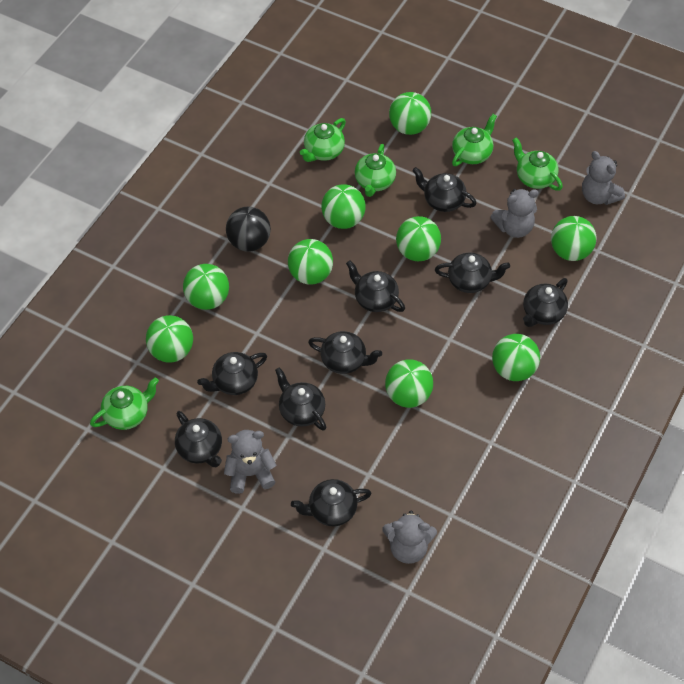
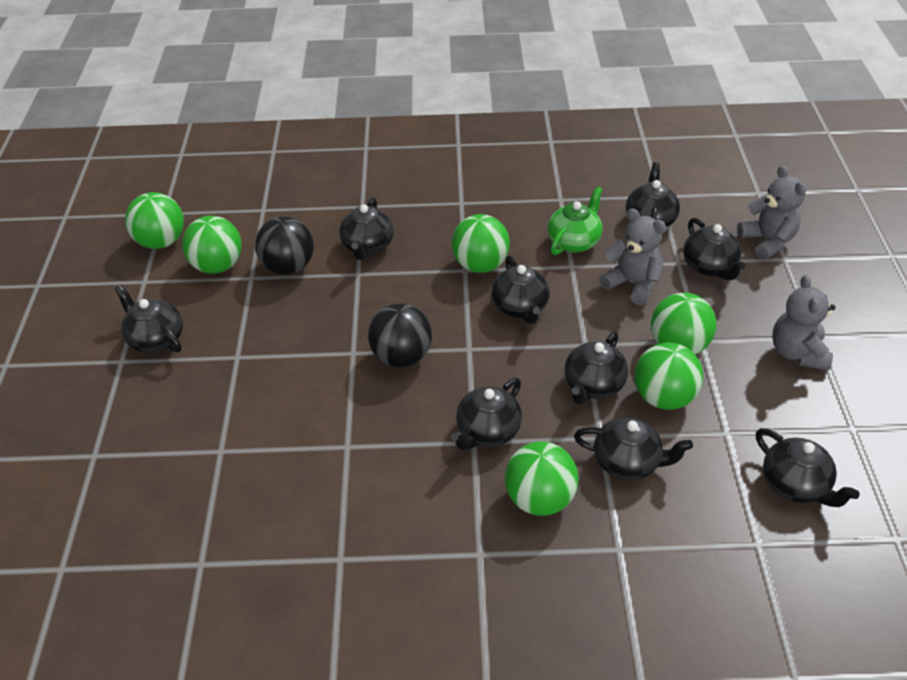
black ball: [226,207,271,252] = 1 -> [255,216,314,275] [368,303,432,367] = 2
green ball: [146,315,193,363] [183,264,229,310] [288,239,333,285] [321,184,366,229] [385,359,433,408] [389,92,431,135] [396,216,441,261] [492,334,540,381] [551,216,597,261] = 9 -> [125,192,184,249] [182,216,242,274] [452,214,510,273] [505,441,579,516] [634,343,703,410] [651,293,716,354] = 6
green teapot: [90,378,159,430] [300,118,346,162] [355,144,396,197] [452,114,497,166] [512,137,563,191] = 5 -> [548,187,603,255] = 1
grey teddy bear: [224,430,276,494] [382,511,437,564] [490,189,538,238] [582,151,625,205] = 4 -> [599,208,667,305] [737,166,806,260] [772,275,835,371] = 3

